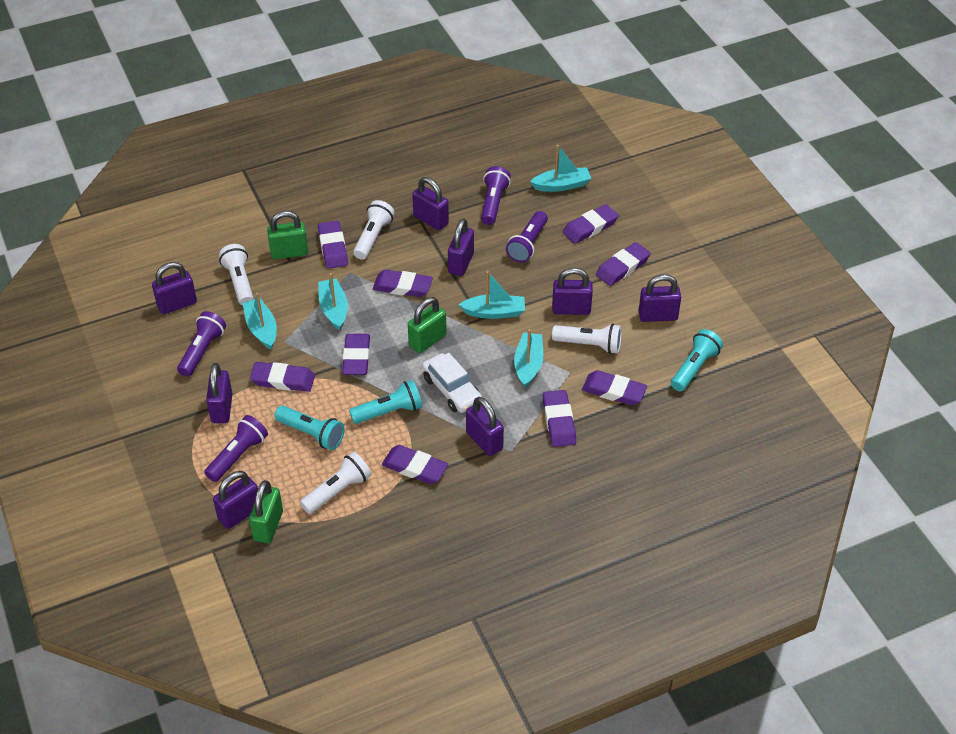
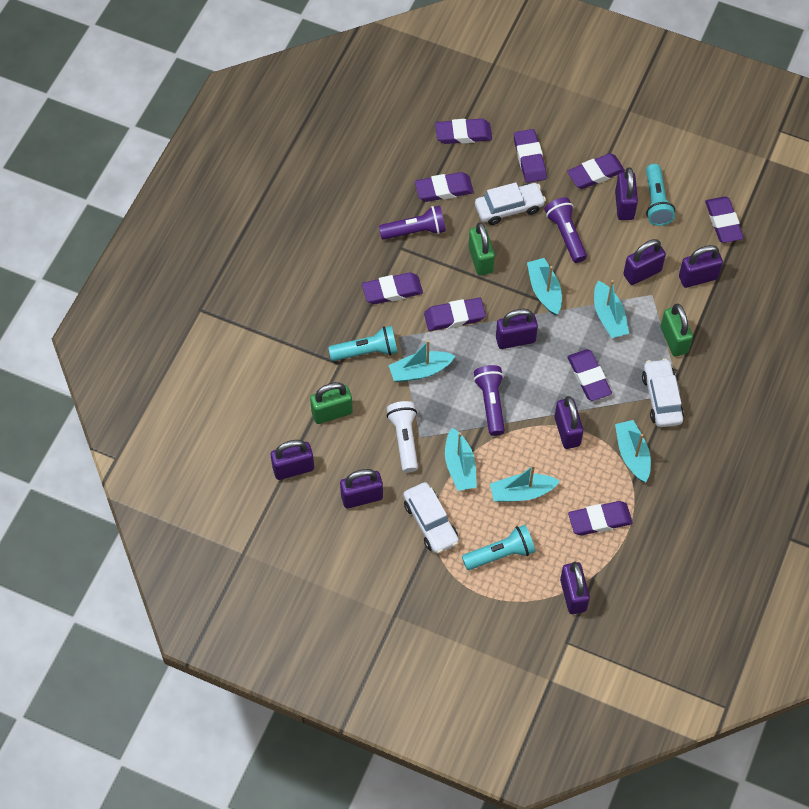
purple flashlight: [177,311,226,377] [204,415,268,482] [481,166,511,225] [506,211,548,263] = 4 -> [379,206,446,240] [474,365,505,436] [545,197,587,263] = 3
turquoise boat: [242,293,277,349] [318,273,348,330] [459,271,525,319] [514,329,543,387] [530,145,591,192] = 5 -> [389,340,455,382] [445,428,477,491] [490,465,560,502] [527,258,562,315] [594,280,629,338] [615,420,651,482] = 6
white car: [422,353,482,413] = 1 -> [403,482,459,554] [475,182,546,225] [642,358,684,427] = 3
white flashlight: [219,244,254,305] [300,452,371,514] [353,200,395,260] [552,324,622,354] = 4 -> [387,401,418,473] = 1

